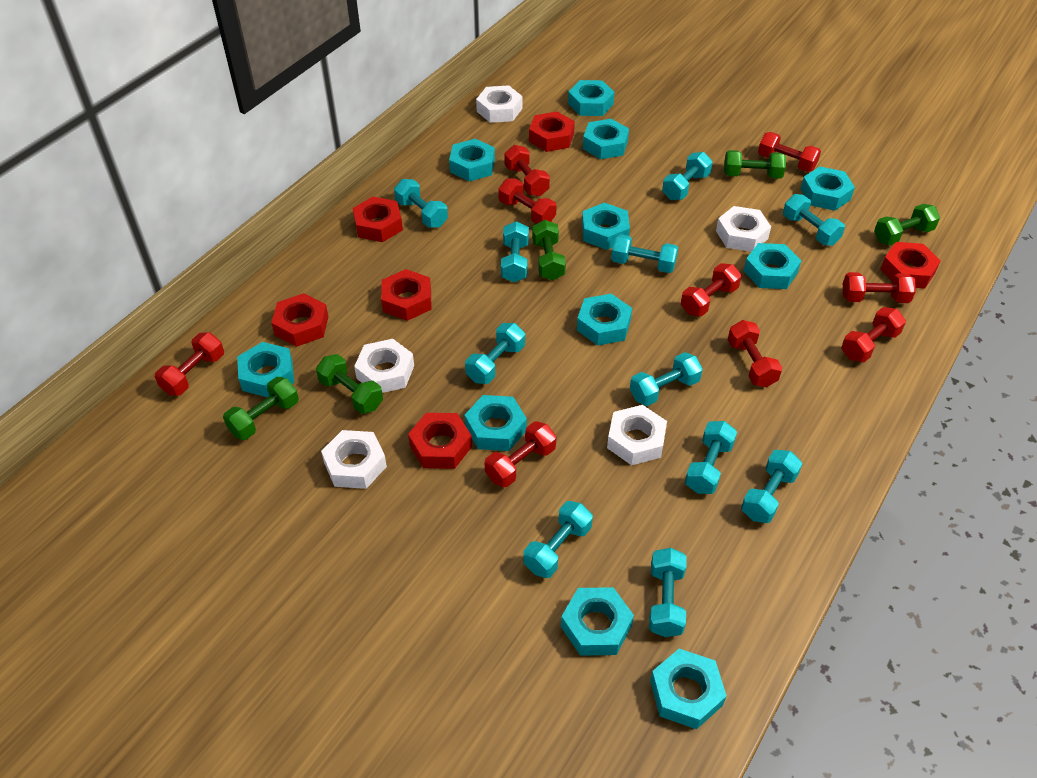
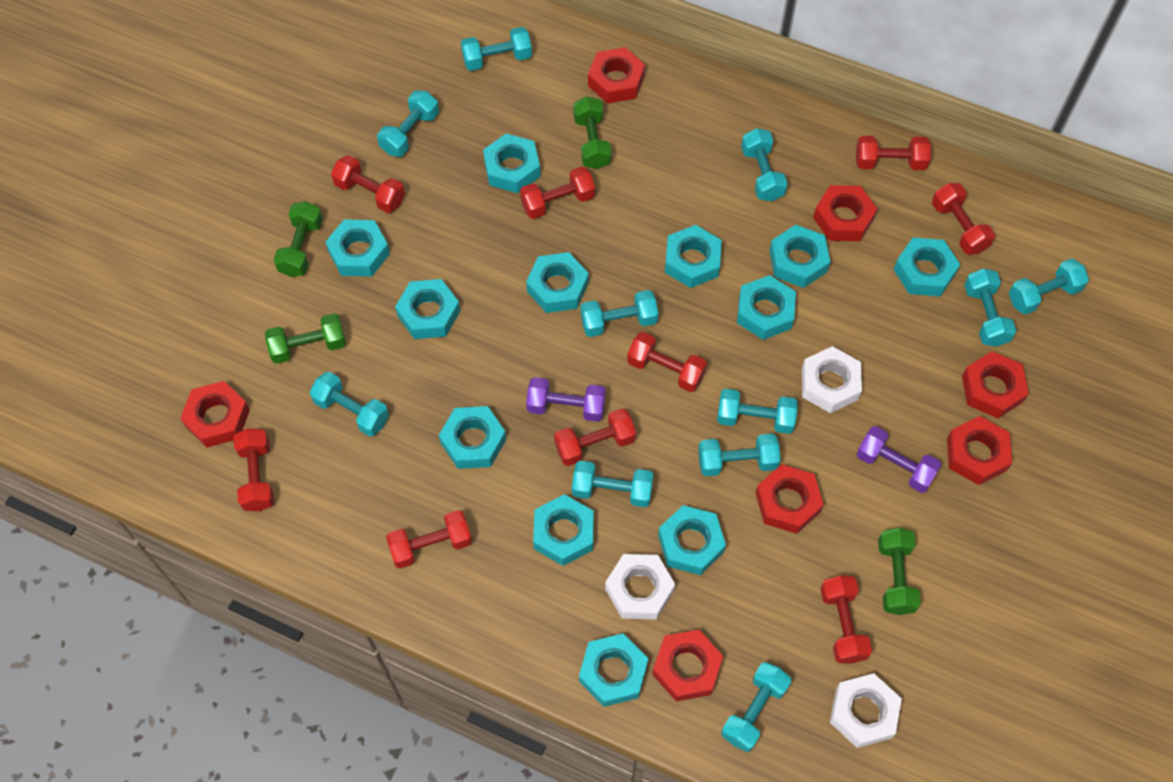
green dumbbell: [223,377,299,440] [316,354,383,414] [532,220,566,281] [724,150,786,179] [874,204,940,245] = 5 -> [265,313,346,364] [274,201,323,277] [573,96,612,169] [878,528,921,615] = 4
purple dumbbell: none = 0 -> [526,377,606,422] [856,426,941,493] = 2
red nut: [271,293,329,347] [353,197,403,242] [381,269,432,321] [408,413,472,469] [529,112,575,152] [881,242,941,289] = 6 -> [180,381,250,447] [588,47,645,103] [652,630,723,701] [756,464,824,534] [813,185,877,241] [947,416,1012,485] [962,351,1029,418] = 7
turquoise nut: [237,342,294,397] [449,139,495,181] [465,395,527,451] [561,587,634,656] [568,80,615,116] [577,294,632,346] [582,203,630,250] [583,119,629,159] [650,649,727,729] [744,243,801,289] [800,167,855,211] = 11 -> [326,219,390,277] [395,279,460,339] [439,406,506,469] [483,133,540,193] [526,252,589,313] [533,494,594,566] [579,634,648,707] [658,505,726,575] [665,225,722,288] [737,275,796,340] [769,225,830,288] [893,238,960,297] = 12
white nut: [321,430,387,489] [354,339,414,393] [476,85,522,123] [607,405,667,465] [716,206,771,252] = 5 -> [605,554,675,620] [802,346,862,413] [830,673,902,748] = 3

